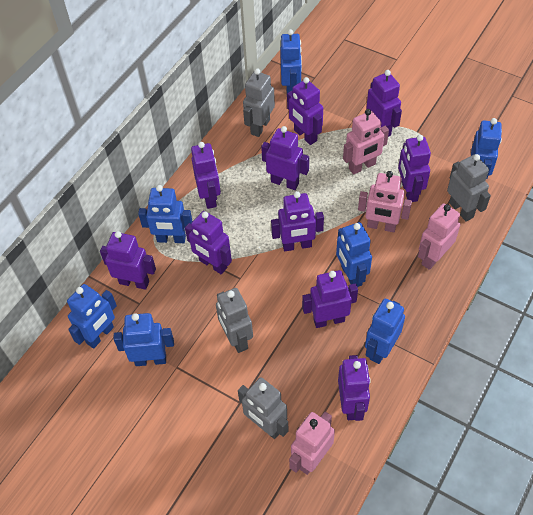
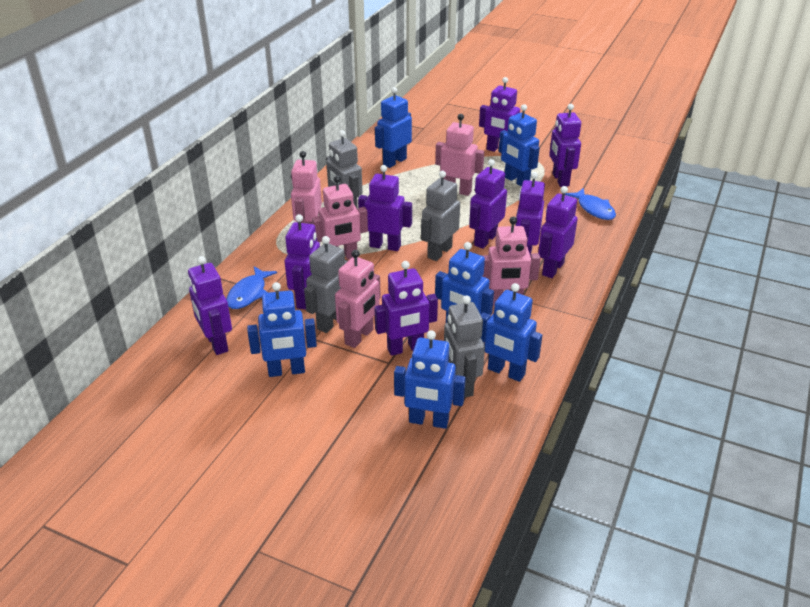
blue fish: none = 0 -> [226,266,277,309] [565,188,616,220] = 2
blue robot: [67,284,117,349] [114,313,174,366] [138,185,193,243] [280,29,302,93] [336,222,372,287] [365,299,405,364] [471,118,502,179] = 7 -> [247,282,317,377] [375,87,412,168] [394,330,466,429] [435,242,494,323] [481,283,542,382] [499,104,540,187] = 6
pink robot: [289,412,335,475] [343,109,389,175] [358,171,412,232] [418,203,460,270] = 4 -> [291,151,322,224] [312,175,368,259] [335,250,381,348] [435,114,484,196] [481,216,541,306] = 5
purple robot: [100,231,156,290] [185,211,232,274] [191,142,221,209] [261,126,309,190] [271,191,324,251] [287,77,323,145] [302,270,358,328] [338,355,371,421] [366,70,402,137] [398,135,431,202] = 10 -> [188,256,232,355] [285,214,320,310] [358,165,412,251] [374,261,438,356] [469,159,507,249] [479,77,520,152] [515,172,545,256] [538,186,578,278] [549,104,581,187] = 9

